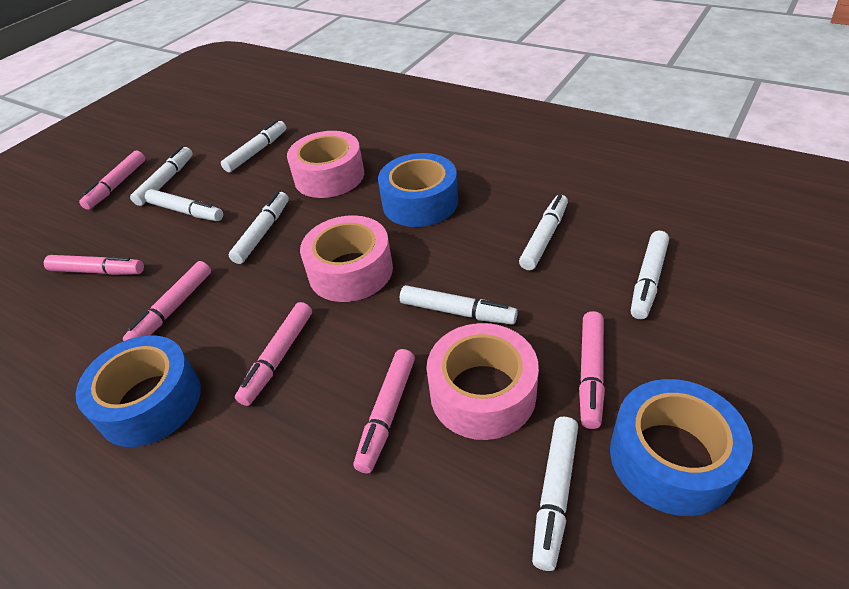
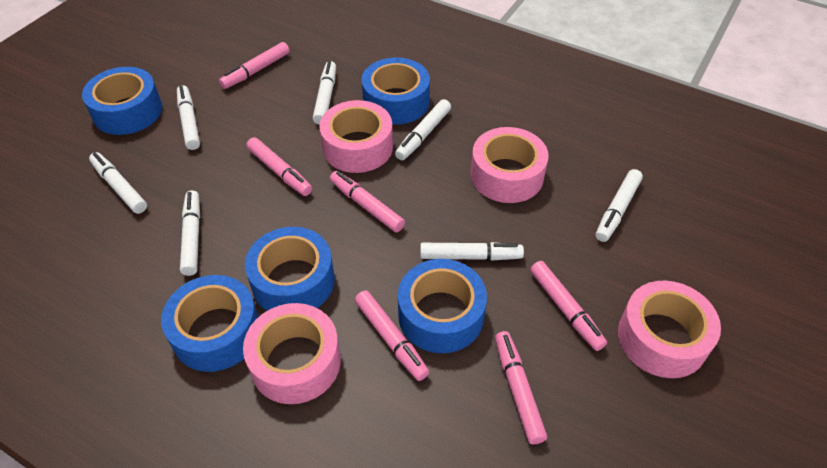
blue tape: [76,335,201,447] [378,153,458,227] [610,379,753,516] = 3 -> [82,67,162,135] [161,275,259,372] [245,227,335,311] [361,57,430,125] [398,259,487,353] = 5
pink tape: [287,131,364,198] [300,215,393,302] [426,323,539,440] = 3 -> [243,303,341,404] [319,100,393,173] [471,127,549,203] [618,281,721,378] = 4
white marker: [130,146,193,206] [145,189,223,221] [221,120,286,172] [229,192,289,264] [400,285,518,325] [519,194,568,270] [532,416,578,571] [631,231,669,319] = 8 -> [89,152,147,214] [177,85,200,150] [180,190,200,276] [313,61,336,125] [395,99,451,160] [420,242,524,261] [596,169,643,242] = 7

